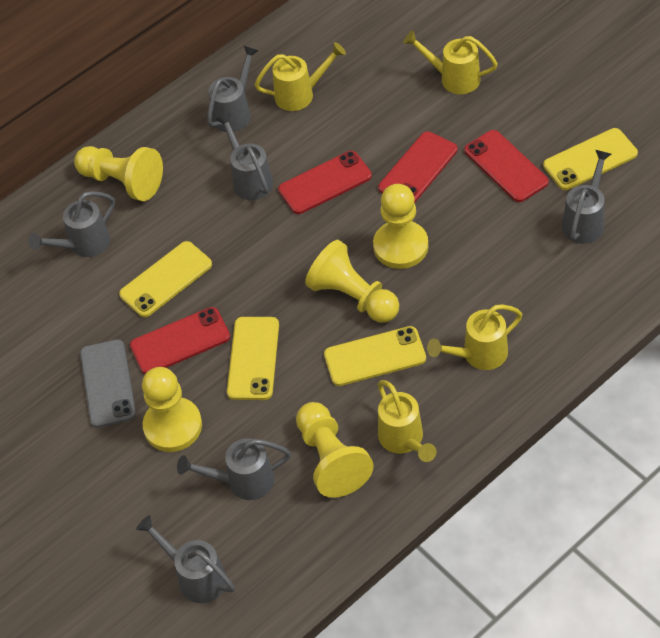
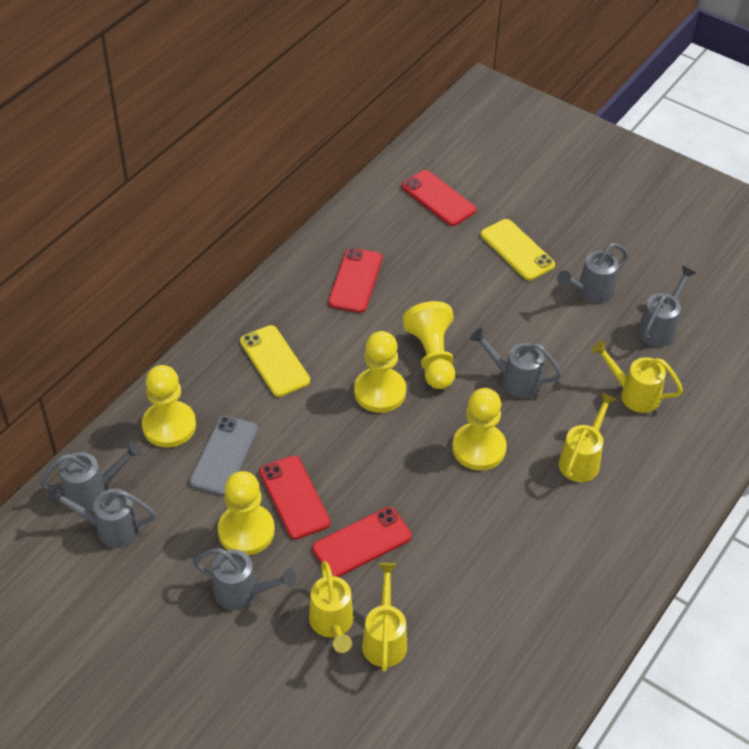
yellow phone: [119,241,212,317] [227,317,279,400] [324,326,426,386] [543,128,638,190] = 4 -> [240,325,310,397] [481,219,555,280] = 2

